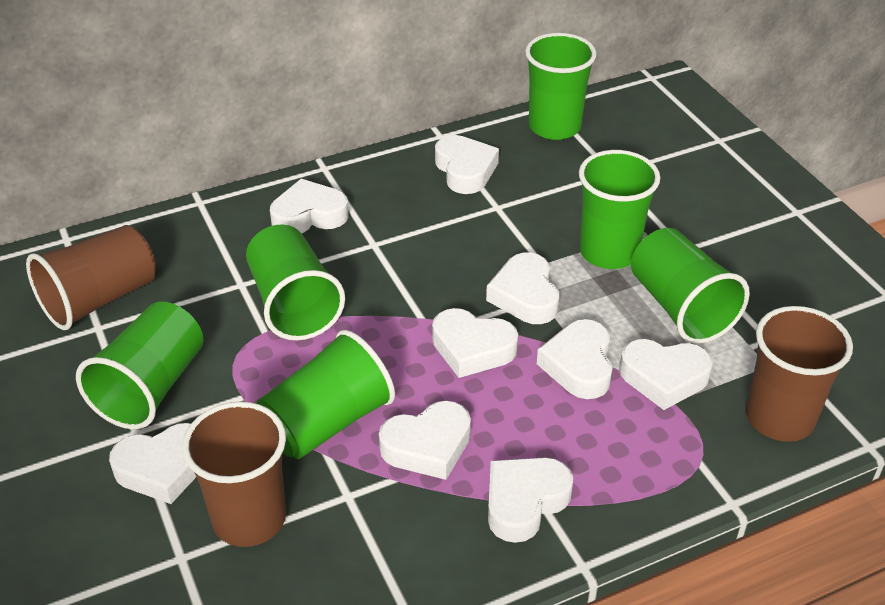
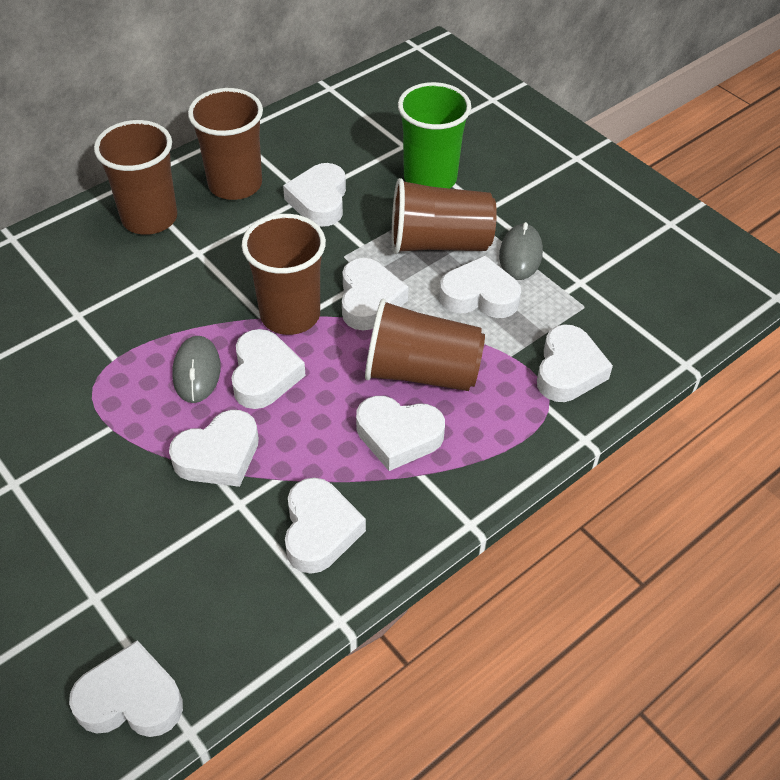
brown cup: [26,225,156,330] [182,401,286,547] [746,306,853,442] = 3 -> [94,120,177,235] [188,88,263,200] [241,214,326,335] [365,299,485,391] [392,178,497,254] = 5
green cup: [76,301,204,429] [246,224,345,341] [257,330,395,459] [525,33,596,140] [579,150,660,269] [631,228,750,344] = 6 -> [398,82,472,188] = 1
grey mouse: none = 0 -> [172,336,221,403] [499,222,543,280] = 2

